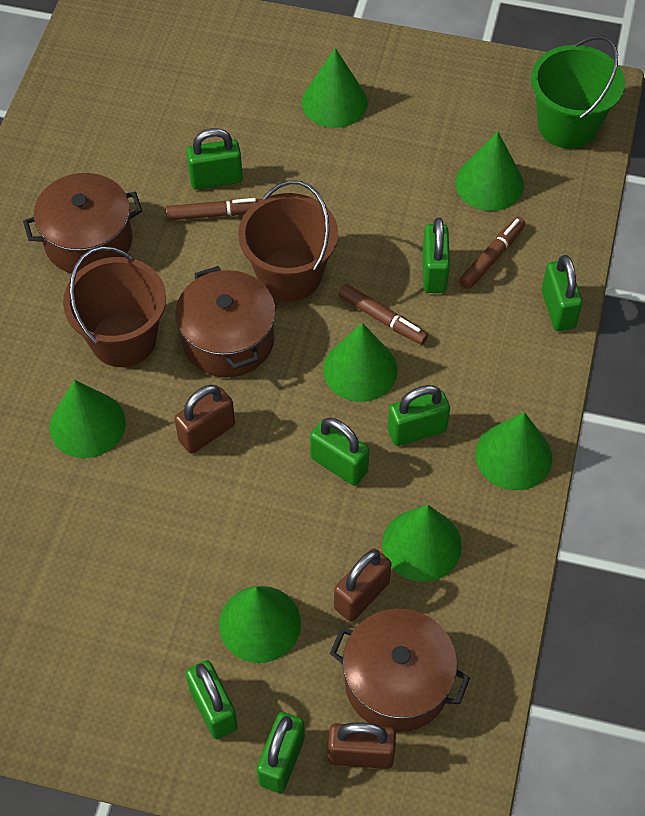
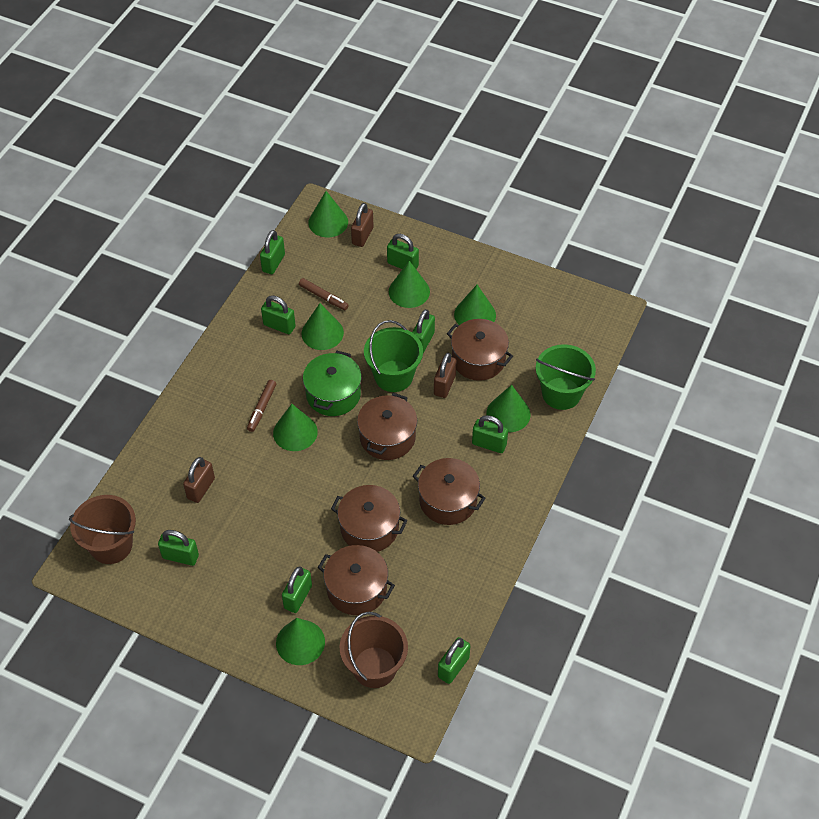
brown marker: [166,198,262,221] [339,284,428,345] [459,217,526,289] = 3 -> [247,380,276,432] [299,278,349,310] = 2
brown pot: [23,173,142,274] [175,266,276,377] [330,609,470,732] = 3 -> [318,545,395,615] [331,485,407,552] [357,393,417,460] [413,458,485,525] [447,319,513,381] = 5
green bucket: [531,36,625,149] = 1 -> [364,320,423,392] [536,344,596,410] = 2
green padlock: [186,128,243,190] [186,660,238,739] [257,712,305,793] [310,418,369,486] [388,385,450,446] [422,217,450,293] [542,255,582,331] = 7 -> [158,530,199,566] [260,230,285,274] [261,295,296,334] [282,567,312,613] [387,234,419,269] [412,309,435,353] [438,637,470,684] [472,415,508,453] = 8
green pot: none = 0 -> [303,351,362,416] = 1

